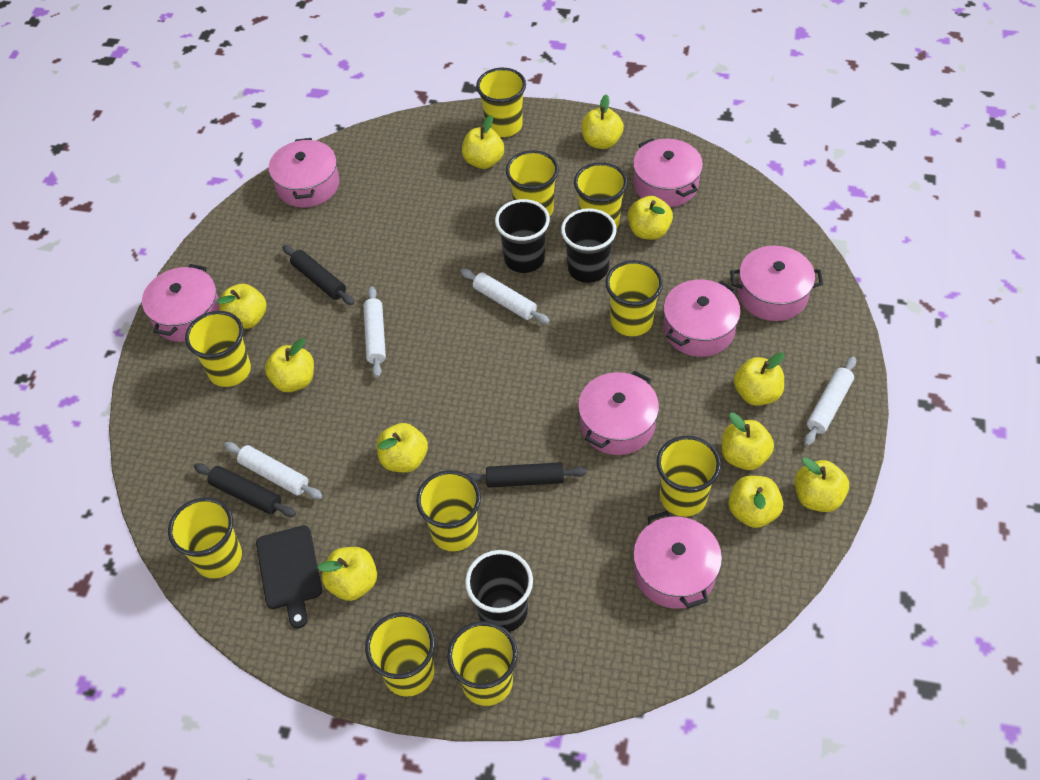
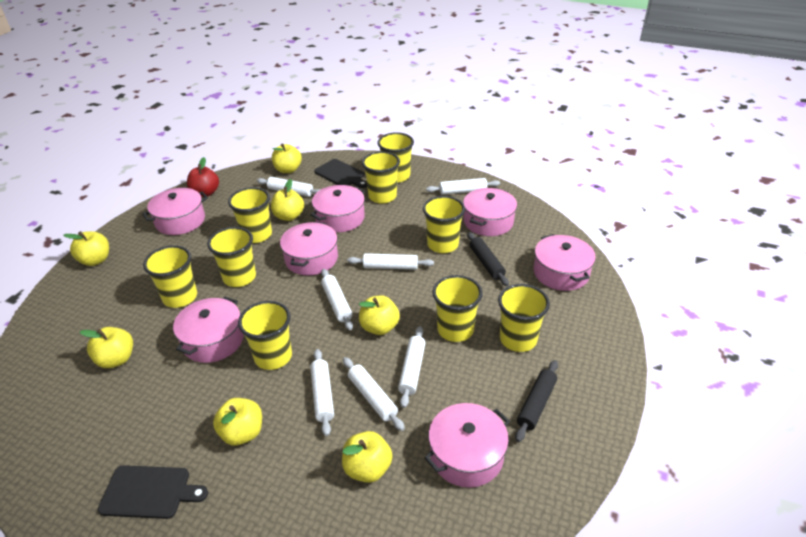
black cup: [465,550,533,632] [495,199,550,273] [561,208,617,283] = 3 -> none = 0
black cutting board: [256,525,322,629] = 1 -> [98,465,208,519] [314,159,367,188] = 2
black rolling pin: [194,463,296,517] [282,245,354,305] [467,462,587,488] = 3 -> [467,232,509,286] [515,360,558,442] = 2
red apple: none = 0 -> [187,157,219,197] = 1
white rolling pin: [224,442,323,499] [363,286,386,378] [461,269,550,324] [804,357,856,446] = 4 -> [257,177,321,197] [310,349,334,436] [321,269,353,330] [343,357,405,431] [347,253,434,270] [398,326,425,408] [426,178,500,194] = 7
yellow apple: [217,284,267,329] [265,338,314,392] [317,547,377,601] [377,423,428,473] [462,115,504,169] [581,94,624,149] [628,196,673,240] [722,413,774,470] [729,476,783,528] [734,352,785,406] [794,457,849,512] = 11 -> [63,231,109,266] [80,327,133,368] [213,398,262,446] [271,179,304,221] [272,143,302,173] [342,431,393,483] [359,295,400,335] = 7
yellow cup: [168,497,242,578] [185,311,251,387] [365,612,435,697] [416,470,481,551] [447,621,518,706] [476,68,526,137] [506,150,559,216] [574,162,628,228] [605,260,663,336] [656,436,721,517] = 10 -> [143,245,197,308] [207,227,256,287] [228,187,272,243] [238,301,292,370] [362,151,400,203] [377,132,414,183] [423,196,465,253] [432,275,483,342] [498,284,550,352] = 9

